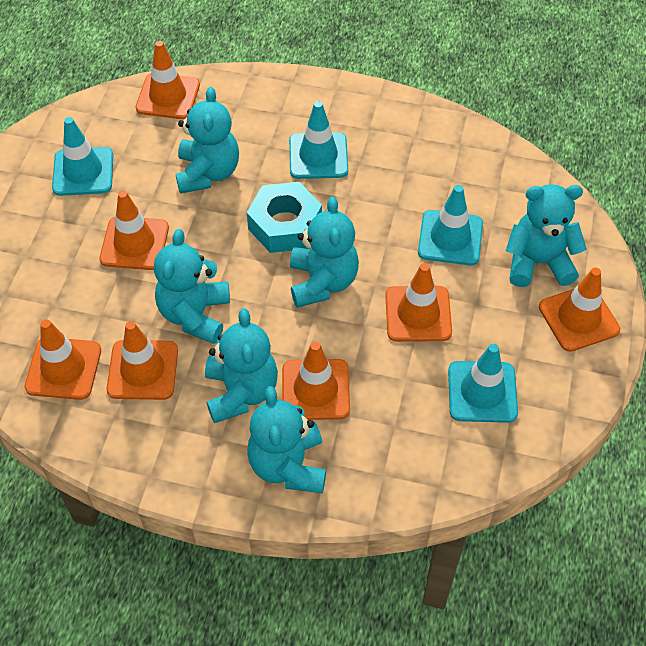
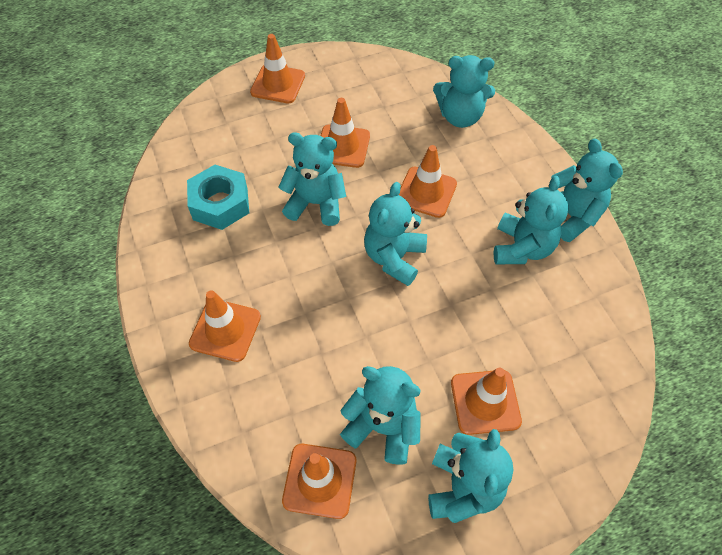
orange traffic cone: [25,319,101,400] [100,190,169,270] [106,321,178,400] [136,41,200,119] [282,341,350,420] [385,263,452,342] [539,268,620,352] = 7 -> [189,290,261,362] [250,34,305,103] [282,444,356,519] [320,98,370,168] [399,145,457,218] [451,368,522,435] = 6
turquoise teddy bear: [154,229,230,344] [176,87,239,194] [205,308,278,423] [247,386,326,493] [290,197,359,308] [506,184,587,287] = 6 -> [278,132,346,226] [340,366,421,465] [364,182,427,286] [428,429,513,523] [433,55,495,128] [494,176,568,264] [551,139,623,242] = 7
turquoise traffic cone: [52,117,113,196] [289,101,348,179] [418,185,483,265] [448,344,518,423] = 4 -> none = 0

